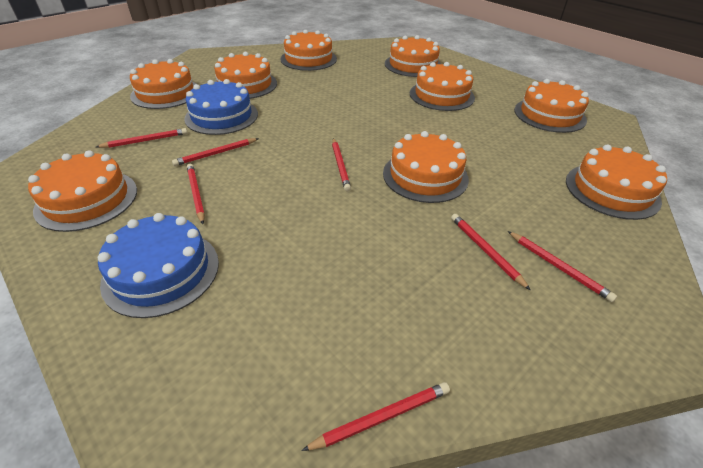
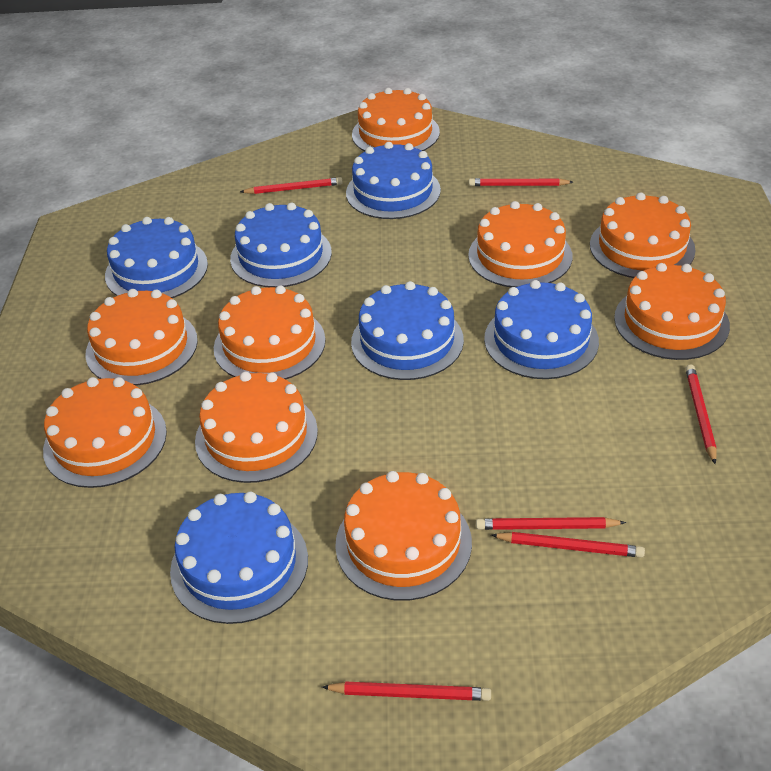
blue cake: [98,213,219,318] [184,79,258,135] = 2 -> [105,217,208,298] [170,492,308,624] [230,203,332,287] [346,142,441,219] [351,281,464,380] [484,280,599,379] = 6
red pencil: [96,128,188,148] [172,138,259,166] [187,164,205,224] [301,382,450,451] [332,138,351,192] [451,214,530,290] [508,231,617,302] = 7 -> [240,177,343,194] [322,682,491,701] [469,178,573,186] [476,517,626,530] [491,532,645,558] [685,364,717,464] = 6

